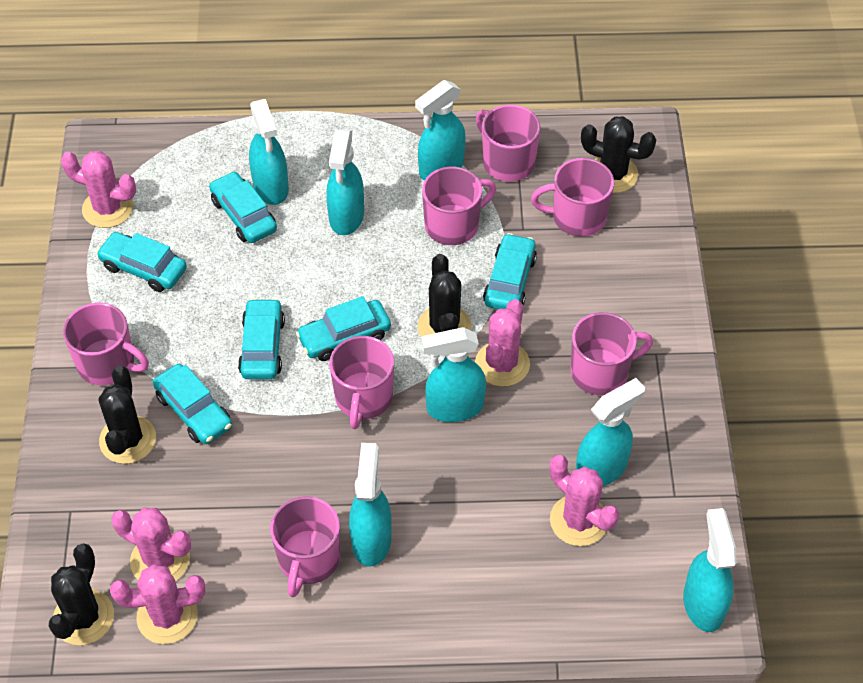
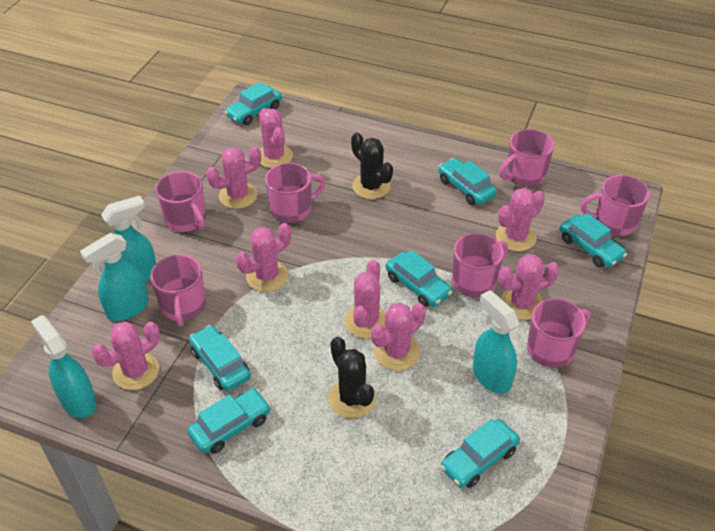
black cactus: [49,543,114,645] [99,366,156,464] [418,254,472,338] [581,116,656,193] = 4 -> [328,337,376,418] [351,133,393,199] = 2
pink cactus: [61,151,136,228] [110,564,206,644] [111,508,191,581] [475,299,530,387] [549,455,619,546] = 5 -> [92,321,160,390] [206,146,261,209] [236,223,291,292] [259,108,293,168] [345,260,386,339] [371,303,426,371] [496,188,545,251] [498,254,560,320] = 8
turquoise car: [96,232,187,292] [153,364,232,444] [209,171,277,243] [238,298,285,379] [296,296,391,361] [483,233,537,309] = 6 -> [188,388,271,454] [189,325,251,391] [225,82,282,125] [386,250,453,307] [438,158,497,205] [440,419,520,488] [560,213,627,268] = 7
turquoise spray bottle: [249,99,289,205] [326,129,364,235] [349,443,392,567] [415,80,466,181] [422,327,486,422] [576,378,645,486] [683,508,737,632] = 7 -> [31,315,97,418] [80,233,149,321] [101,196,156,283] [473,290,519,394] = 4

